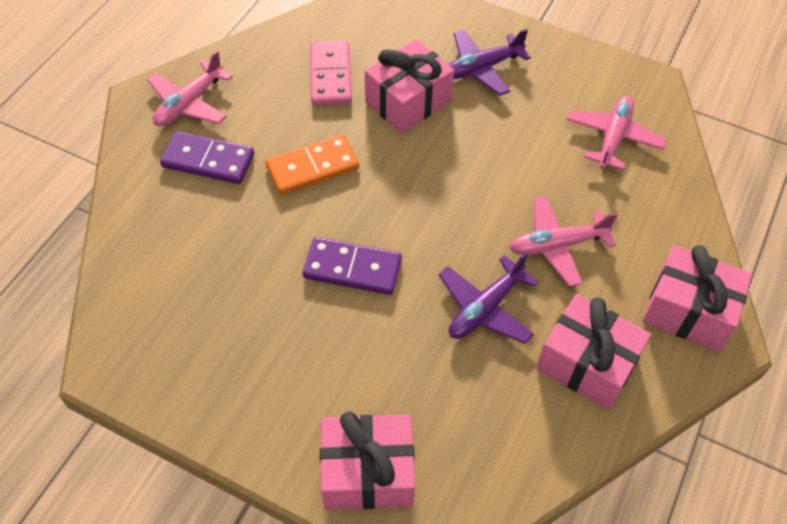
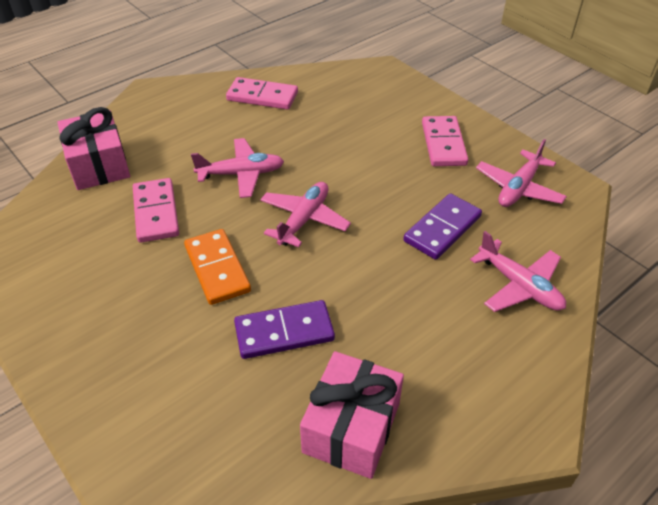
pink domino: [310,41,352,105] = 1 -> [133,178,179,243] [226,77,298,110] [422,116,468,166] = 3
pink gift: [320,411,415,510] [365,39,454,134] [536,294,651,410] [643,245,752,351] = 4 -> [57,107,130,190] [300,351,404,479] = 2
pink plane: [147,50,233,126] [510,195,618,287] [566,96,667,170] = 3 -> [191,138,284,198] [260,182,351,247] [470,231,566,312] [476,139,567,207] = 4
purple plane: [439,252,538,344] [448,29,531,96] = 2 -> none = 0

